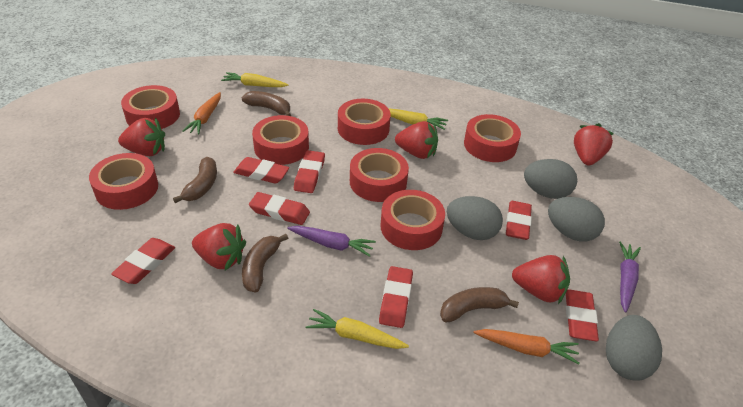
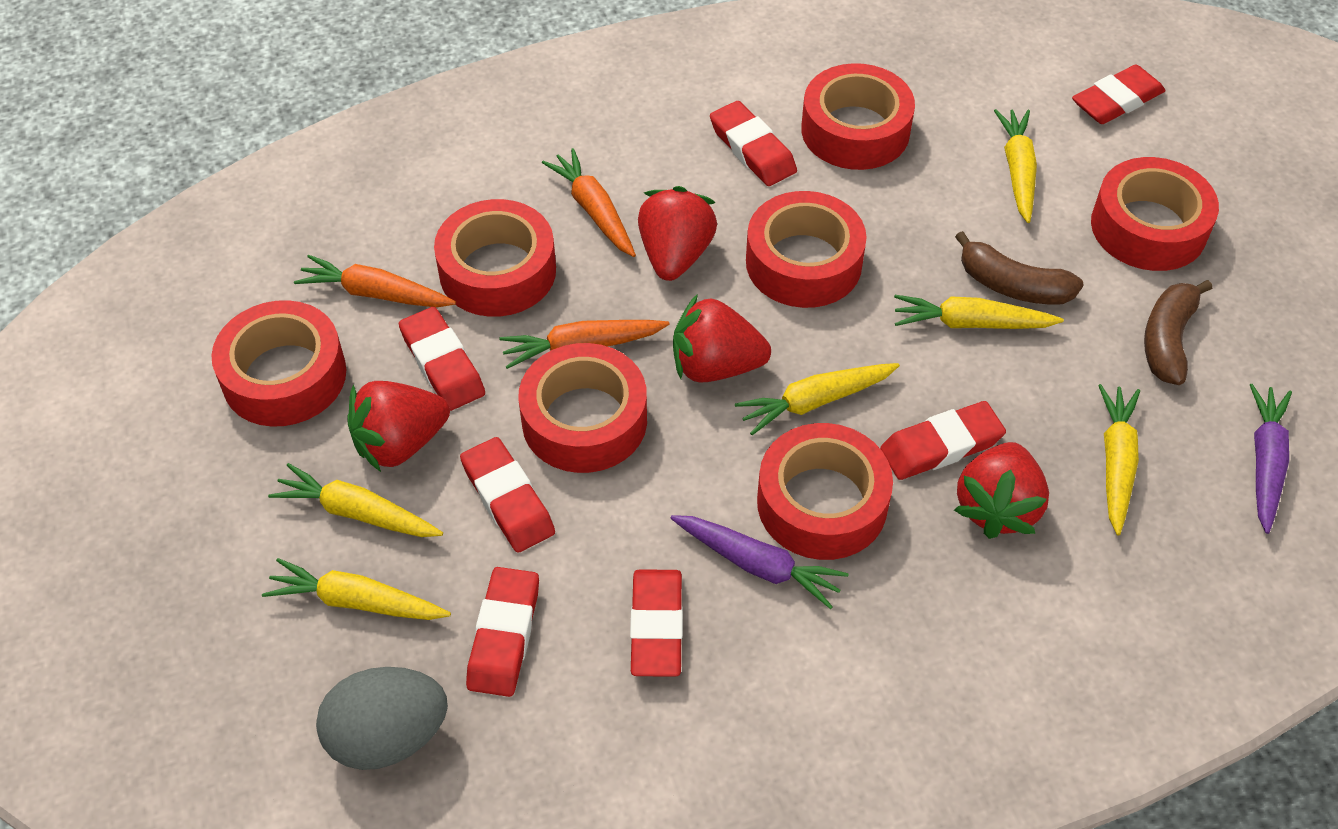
brown banana: [173,157,217,203] [242,91,291,116] [242,234,288,293] [440,287,519,322] = 4 -> [955,231,1084,305] [1144,280,1212,385] = 2
grey egg: [447,196,503,240] [524,159,577,199] [548,197,605,242] [606,315,662,381] = 4 -> [316,667,448,770] = 1
orange carrot: [183,92,221,134] [473,329,580,364] = 2 -> [294,255,456,308] [499,320,670,369] [542,148,636,257] = 3
red strawberry: [118,118,165,156] [192,223,246,270] [395,121,438,159] [512,255,570,304] [574,123,614,166] = 5 -> [347,381,450,472] [638,186,717,281] [673,294,771,382] [954,442,1049,539] = 4
yellow carrot: [221,72,289,87] [305,309,409,349] [388,108,448,130] = 3 -> [262,558,451,620] [268,463,443,537] [735,363,900,435] [894,295,1064,329] [994,109,1037,223] [1098,384,1140,535] = 6

